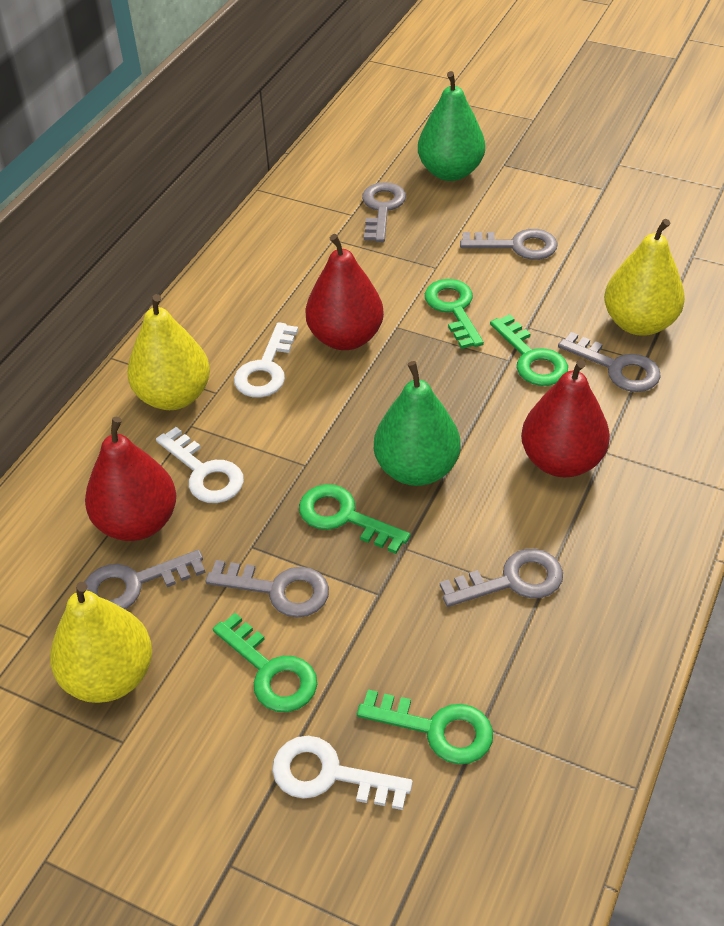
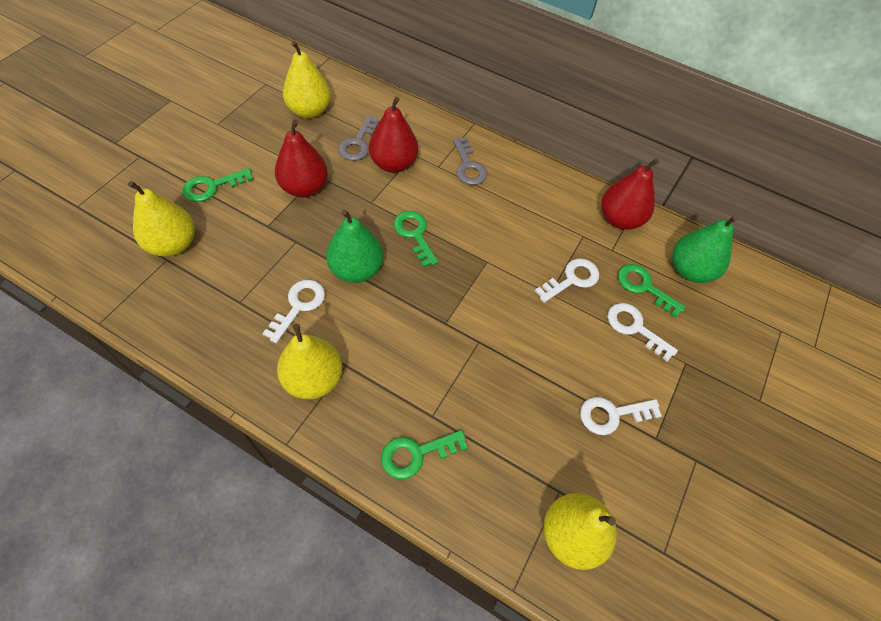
green key: [213,613,317,712] [299,484,411,554] [357,689,493,764] [425,279,484,349] [490,314,568,386] = 5 -> [182,168,253,202] [381,430,468,479] [394,211,438,268] [618,264,686,318] = 4
grey key: [85,550,206,610] [205,560,329,618] [362,182,406,242] [440,549,563,607] [460,229,558,260] [558,332,661,392] = 6 -> [338,116,379,161] [453,137,487,185] = 2
white key: [156,427,244,503] [234,322,298,398] [272,736,413,810] = 3 -> [262,280,325,343] [535,258,599,303] [580,397,662,435] [608,303,678,361] = 4
yellow pear: [50,582,152,703] [127,294,210,410] [604,219,685,336] = 3 -> [128,181,195,257] [277,324,342,399] [283,41,331,118] [543,493,617,570] = 4

